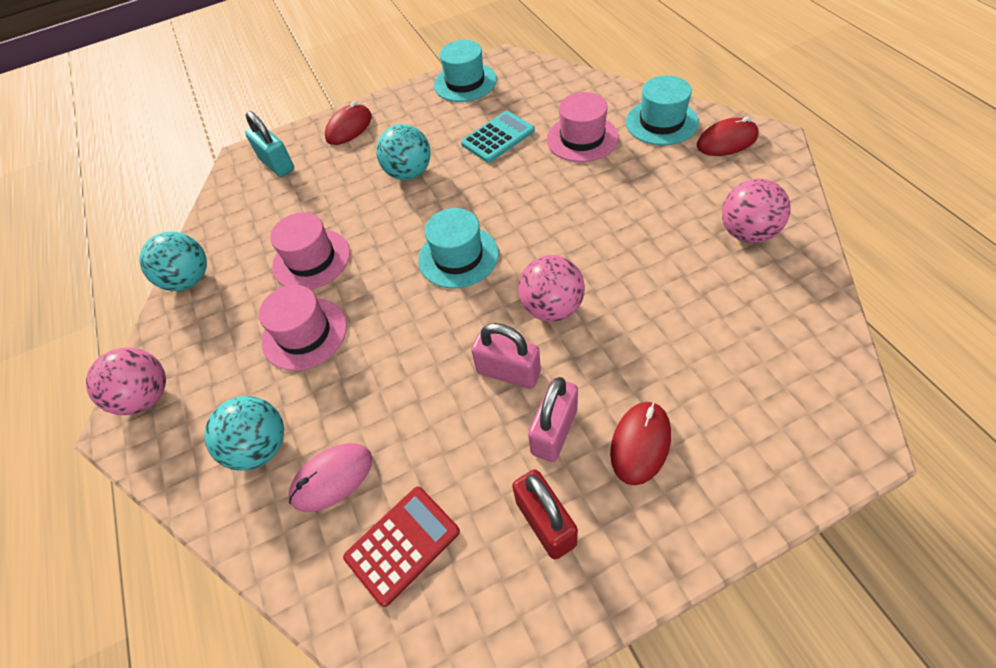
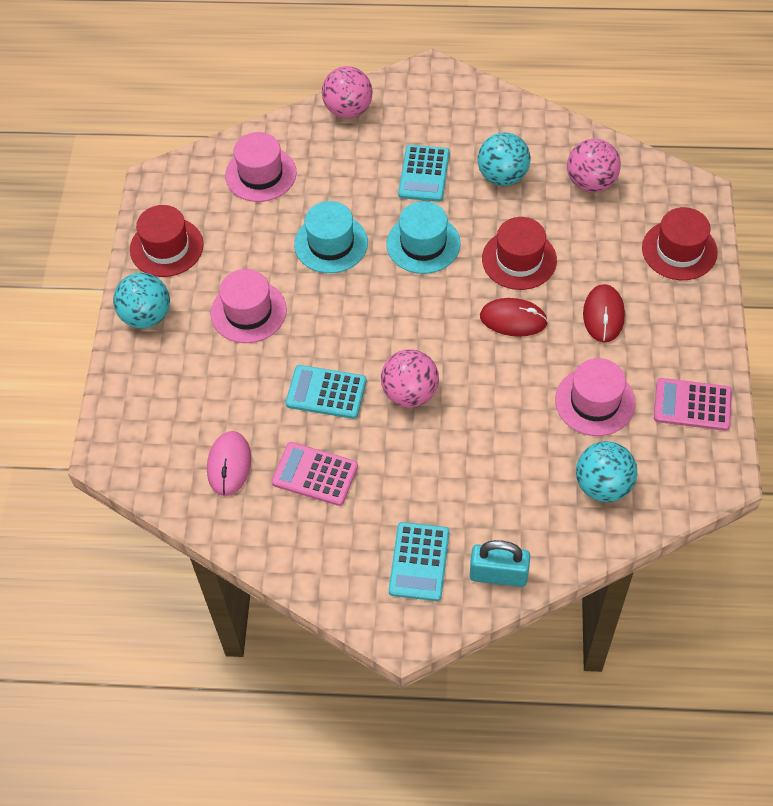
pink calculator: none = 0 -> [271,442,358,506] [654,378,732,431] = 2
pink padlock: [471,323,541,389] [528,377,578,462] = 2 -> none = 0
red calculator: [343,487,460,607] = 1 -> none = 0
red hat: none = 0 -> [130,205,204,277] [482,217,557,290] [642,207,718,280] = 3
red mouse: [325,101,372,145] [610,402,671,485] [697,116,759,156] = 3 -> [480,298,548,337] [583,284,625,343] = 2
red padlock: [512,469,578,559] = 1 -> none = 0
turquoise calculator: [461,111,535,163] = 1 -> [285,365,367,419] [389,522,449,601] [398,145,450,202] = 3
turquoise hat: [418,208,499,289] [434,40,497,102] [626,75,699,145] = 3 -> [294,201,368,273] [386,201,460,274] = 2

